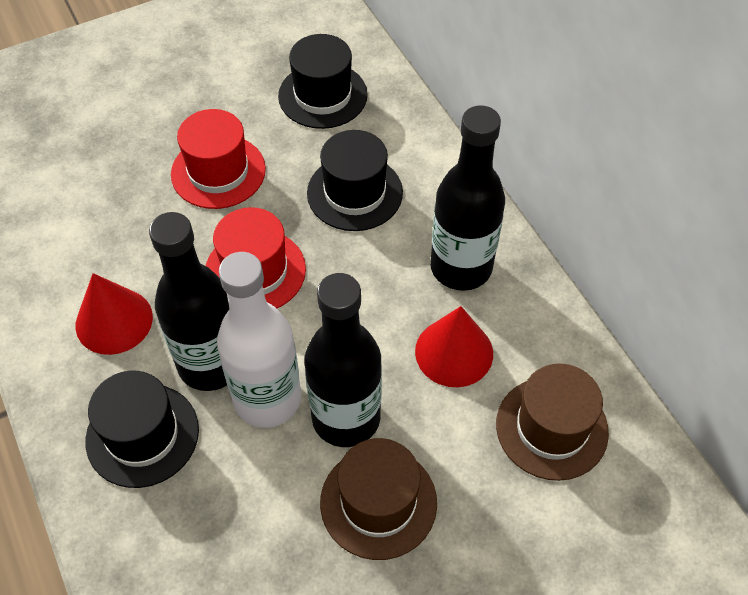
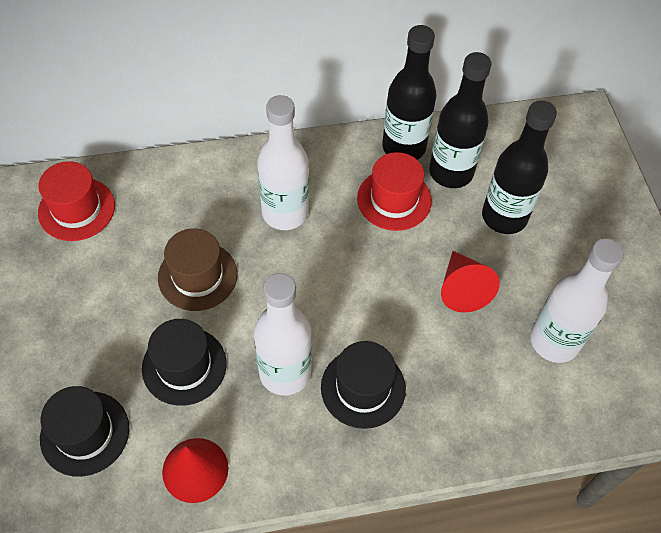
brown hat: [320,438,437,560] [496,363,609,481] = 2 -> [158,228,237,311] = 1
white bottle: [217,252,301,428] = 1 -> [254,273,312,396] [257,95,309,230] [530,238,624,363] = 3

